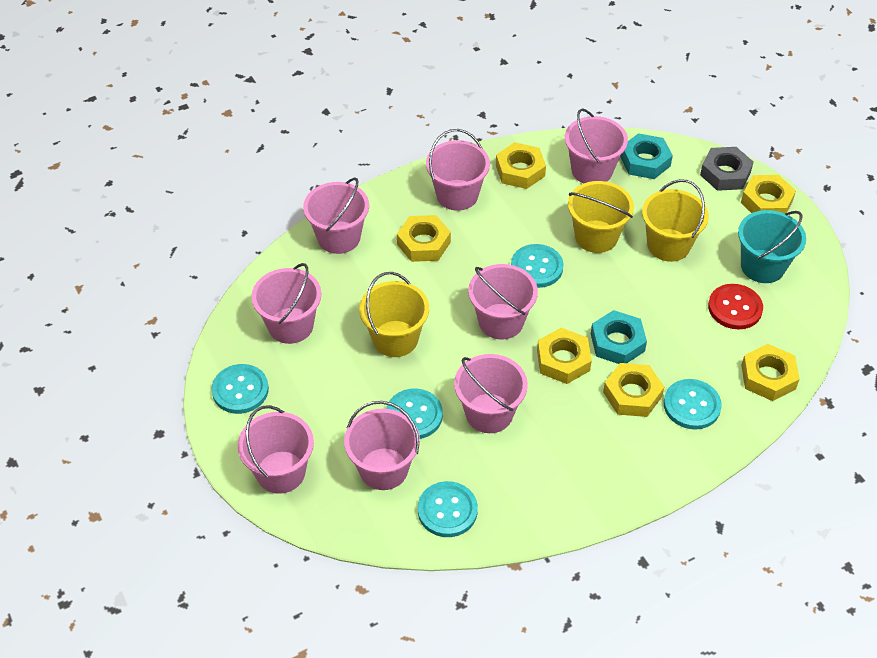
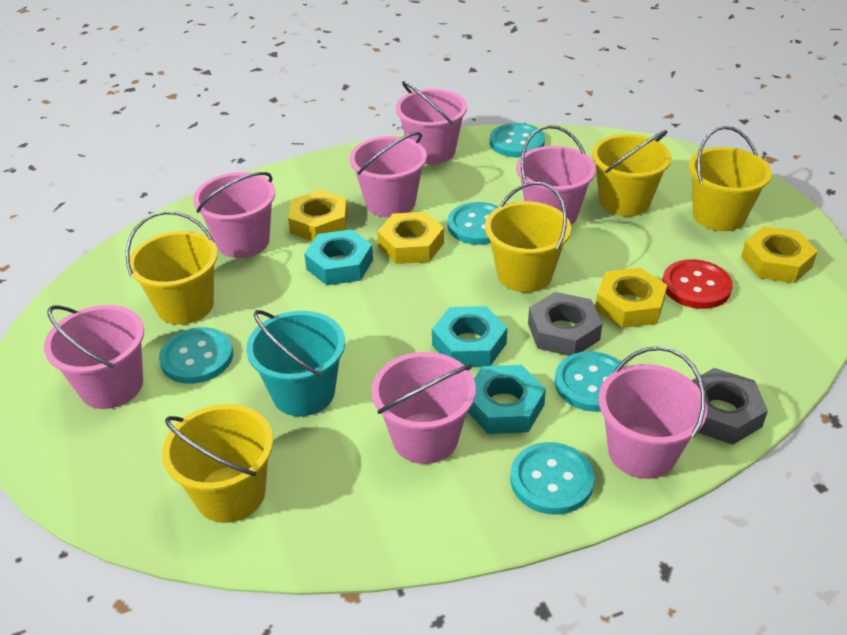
grey nut: [700,147,754,191] = 1 -> [528,292,602,356] [692,368,768,445] = 2
pink bucket: [238,405,314,494] [252,263,321,344] [303,178,369,254] [344,401,420,490] [426,129,490,211] [454,354,528,433] [468,264,538,340] [565,108,628,184] = 8 -> [44,305,144,409] [193,172,275,258] [350,132,427,217] [372,352,476,464] [395,81,467,164] [516,125,596,225] [598,346,707,479] = 7
turquoise nut: [591,310,647,364] [620,133,673,179] = 2 -> [304,229,373,285] [432,306,507,367] [468,365,546,434] = 3
yellow bucket: [359,272,429,357] [568,181,634,253] [642,179,709,262] = 3 -> [126,211,218,325] [162,404,273,523] [485,182,571,292] [592,130,671,216] [689,126,772,231] = 5
yellow nut: [397,215,451,262] [496,142,546,189] [537,328,592,384] [603,363,664,417] [741,175,796,213] [741,344,800,401] = 6 -> [288,190,348,241] [377,212,444,264] [595,268,667,328] [741,226,818,283] = 4

